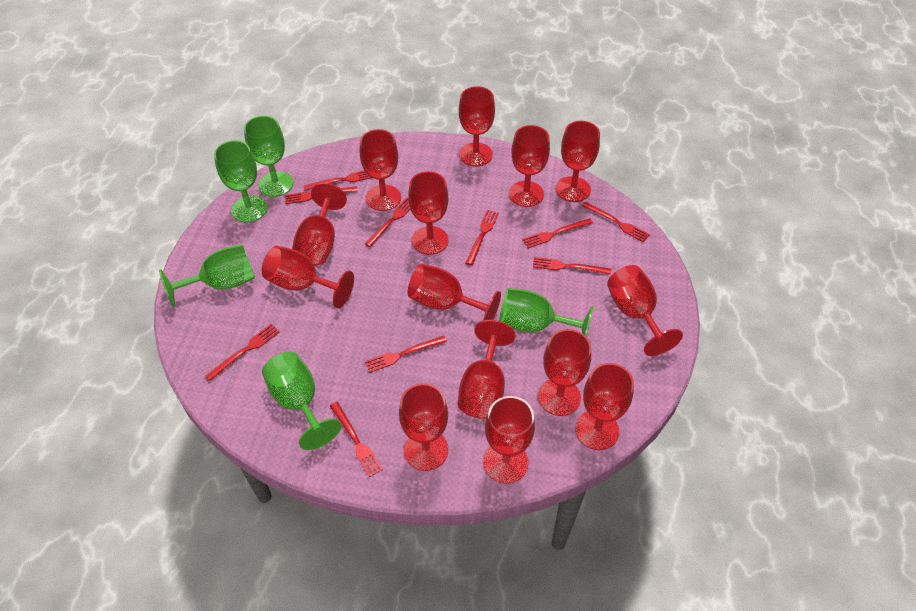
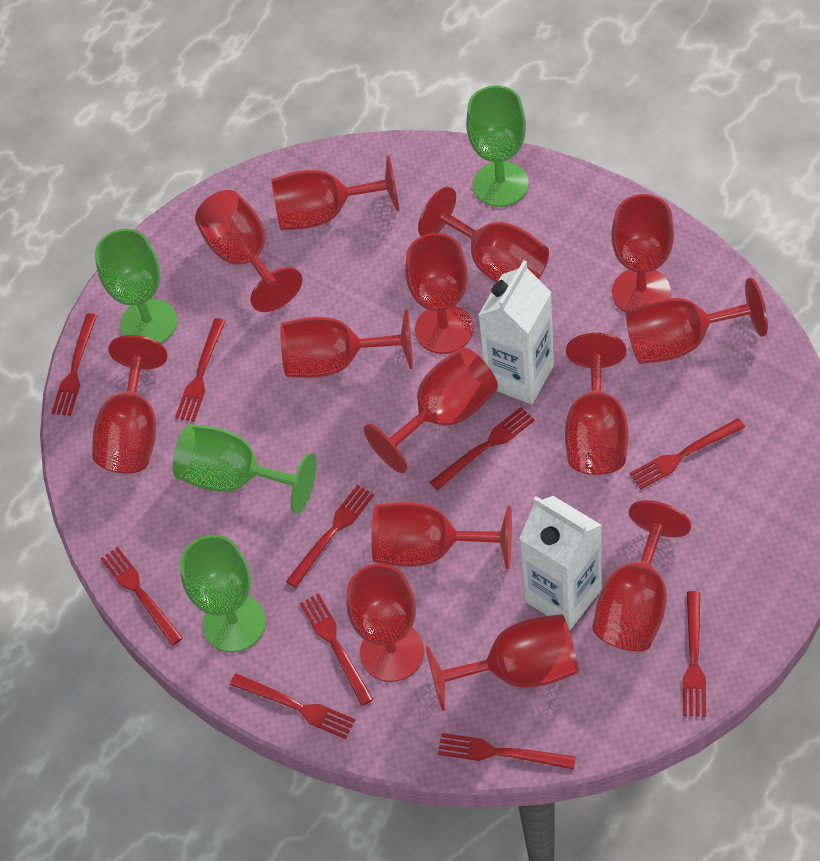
green goblet: [159,244,255,307] [214,140,267,223] [244,116,293,197] [262,352,341,450] [499,288,594,336] = 5 -> [95,229,177,343] [172,424,317,513] [180,535,266,652] [466,86,529,207] = 4
white carton: none = 0 -> [478,260,554,404] [519,496,602,630] = 2

